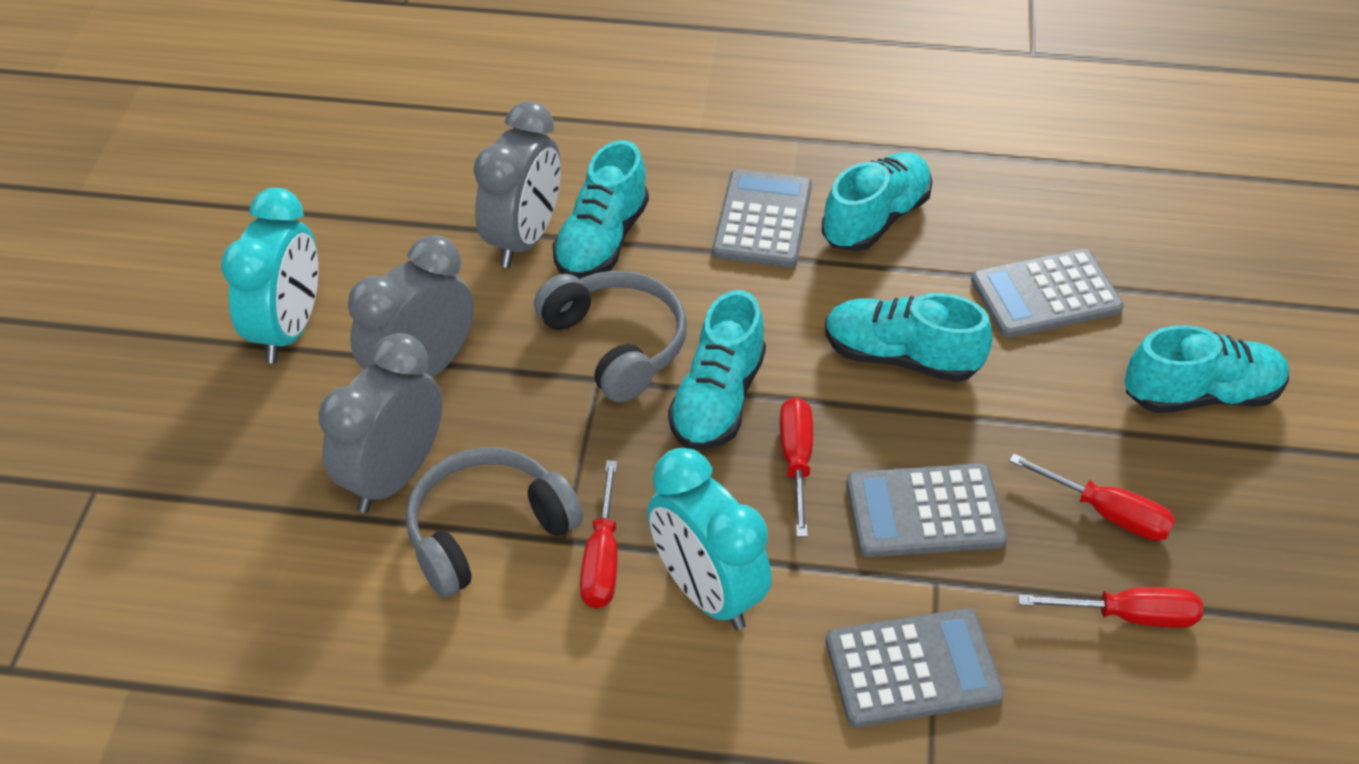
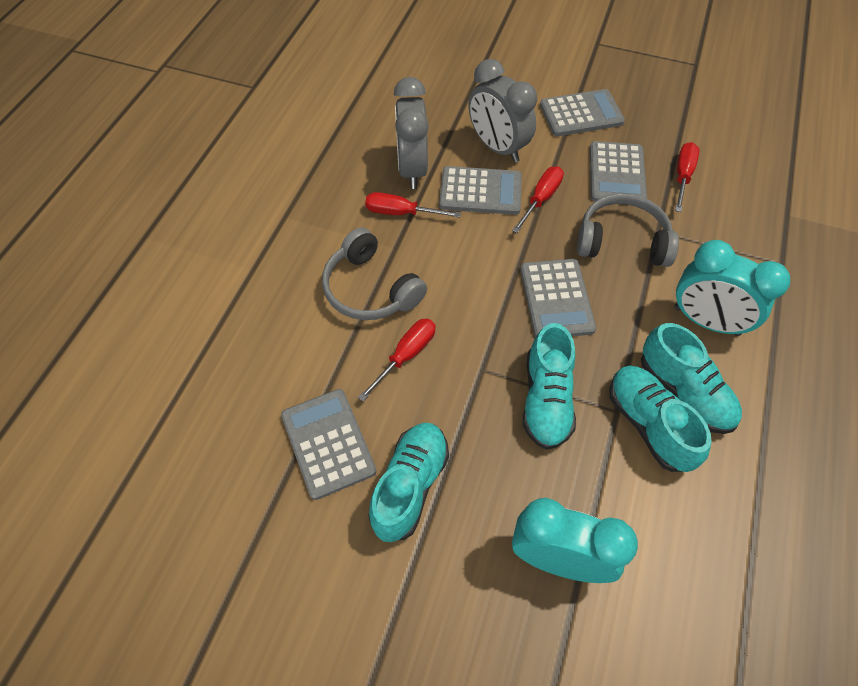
grey calculator: [712,169,812,268] [826,608,1004,727] [846,463,1007,557] [971,249,1124,338] = 4 -> [281,389,377,500] [439,166,522,215] [520,259,596,337] [540,89,625,136] [590,141,647,202] = 5
grey clock: [318,333,442,513] [348,235,474,378] [473,101,561,268] = 3 -> [394,77,429,189] [469,59,537,163] = 2
turquoise shoe: [552,140,649,279] [668,290,766,450] [822,152,932,251] [825,293,992,382] [1125,325,1289,413] = 5 -> [368,423,449,542] [523,323,576,450] [610,365,712,472] [641,323,742,434] = 4

